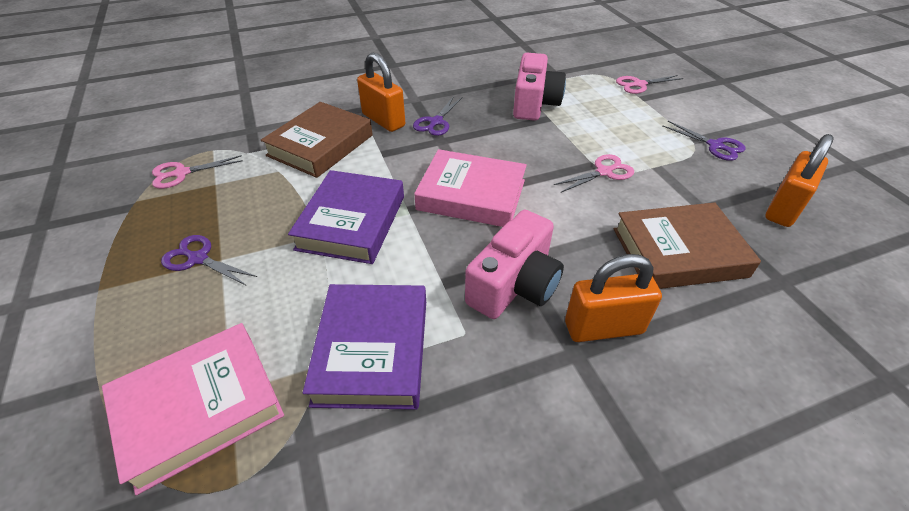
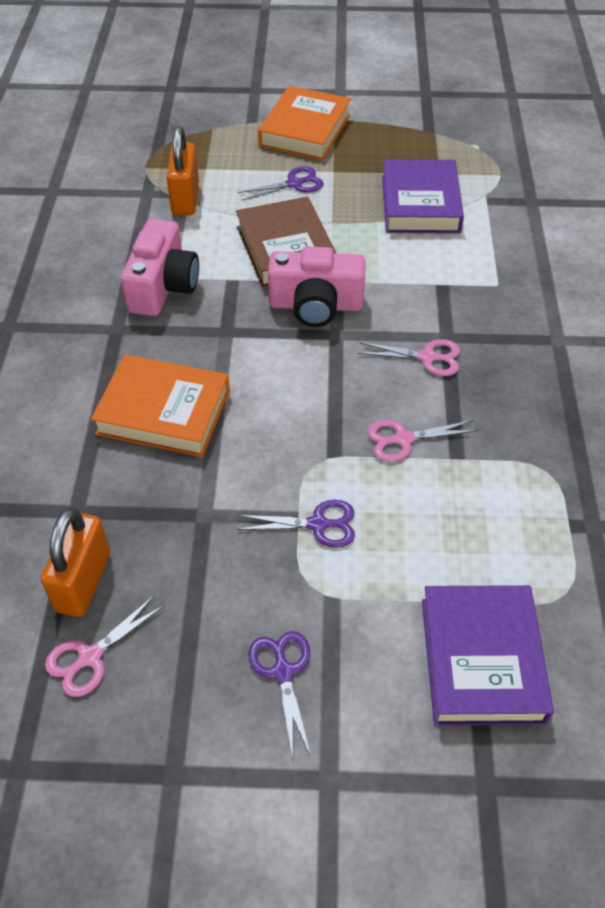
brown book: [261,102,373,178] [614,202,761,289] = 2 -> [236,197,337,287] = 1
orange book: none = 0 -> [91,354,230,457] [258,86,351,160] = 2
orange padlock: [357,53,405,132] [565,254,662,342] [765,134,834,227] = 3 -> [41,508,110,617] [167,126,199,215] = 2
pink book: [102,323,284,495] [414,149,527,227] = 2 -> none = 0

